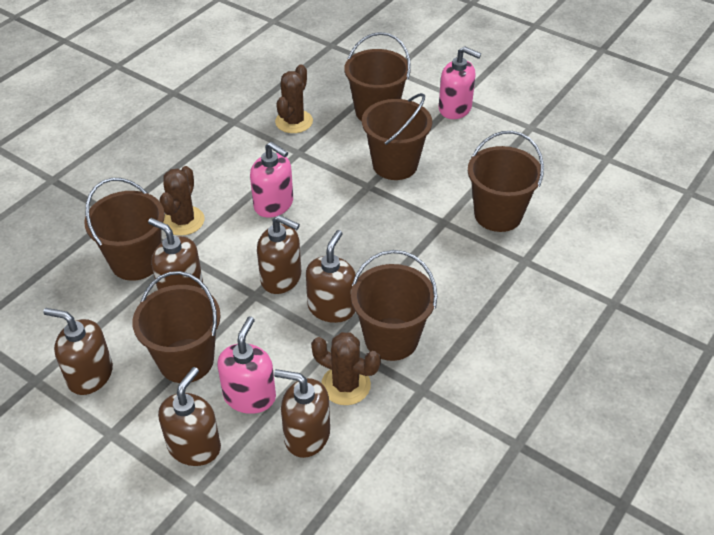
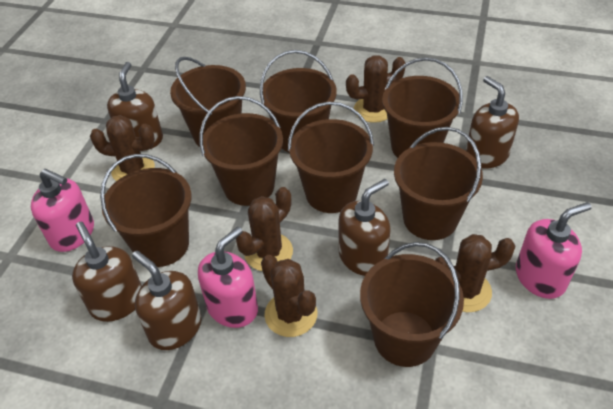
brown bucket: [84,178,165,281] [132,271,221,383] [345,32,411,121] [351,250,437,361] [362,93,432,180] [468,131,544,232] = 6 -> [100,154,191,267] [170,57,246,147] [200,96,283,206] [260,50,337,153] [288,102,374,213] [360,242,464,367] [382,57,463,158] [394,127,483,240] = 8
brown cactus: [160,166,205,236] [275,64,313,133] [311,332,381,405] = 3 -> [90,115,155,181] [236,187,293,271] [261,255,317,337] [346,55,405,123] [435,234,516,312] = 5
brown soap dispenser: [43,308,113,395] [148,218,203,290] [158,367,221,466] [257,215,301,294] [274,369,330,458] [306,230,356,323] = 6 -> [72,222,142,322] [107,62,163,151] [132,251,202,350] [339,179,391,276] [466,76,519,169] = 5

